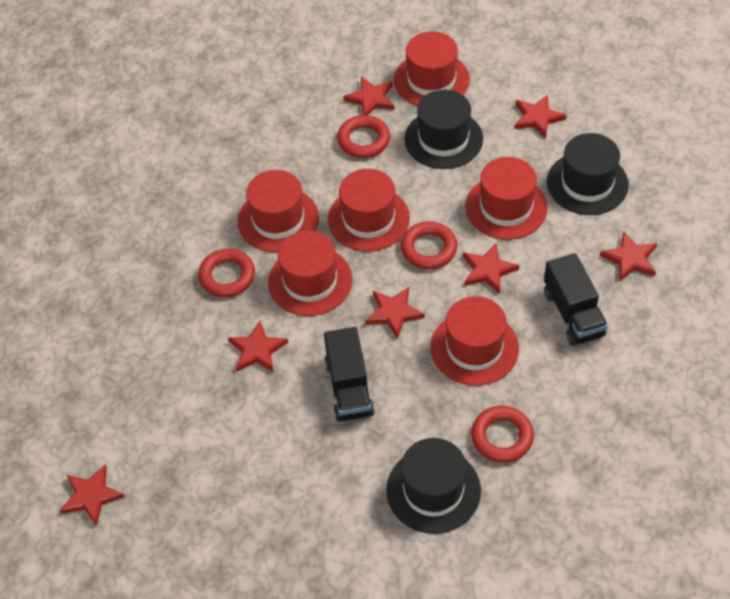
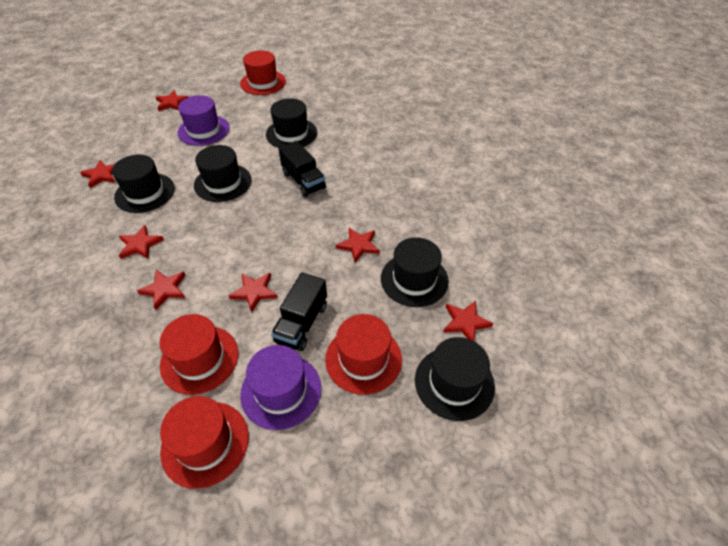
black hat: [386,438,481,534] [404,90,483,169] [547,133,629,215] = 3 -> [112,155,175,213] [194,145,252,202] [266,99,317,148] [381,237,449,307] [415,337,495,421] = 5
purple hat: none = 0 -> [177,95,230,146] [240,345,321,430] = 2
red hat: [238,170,319,252] [268,230,352,316] [328,169,410,252] [394,31,470,106] [431,296,519,386] [465,157,548,240] = 6 -> [160,314,238,395] [160,396,249,489] [240,51,286,95] [325,314,402,395] = 4
red ring: [198,249,255,297] [337,115,390,158] [401,221,457,269] [471,406,534,463] = 4 -> none = 0

